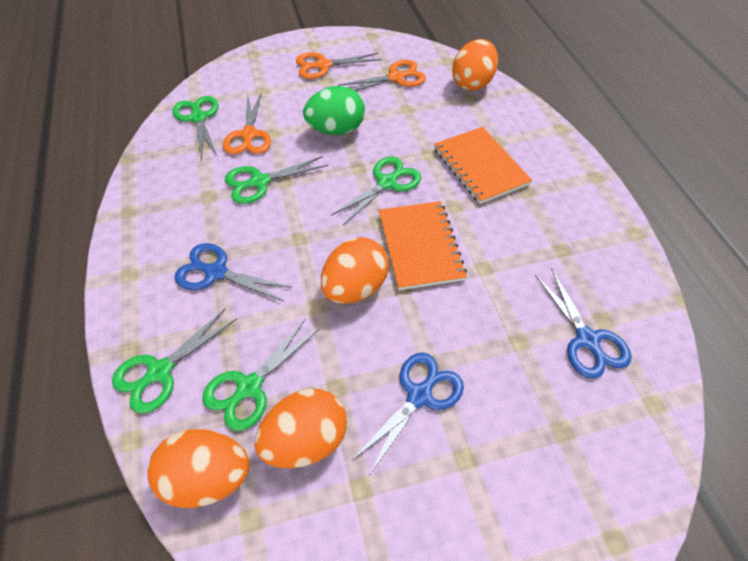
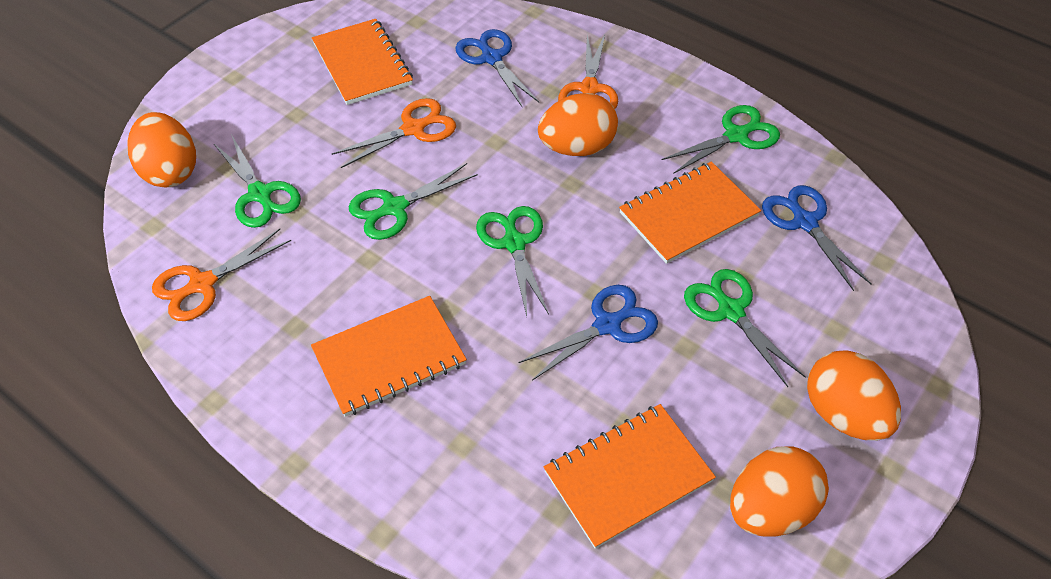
green egg: [303,86,365,135] = 1 -> none = 0
orange notebook: [379,201,467,290] [434,127,532,204] = 2 -> [311,296,467,417] [312,19,413,105] [544,404,716,549] [619,162,761,264] = 4

